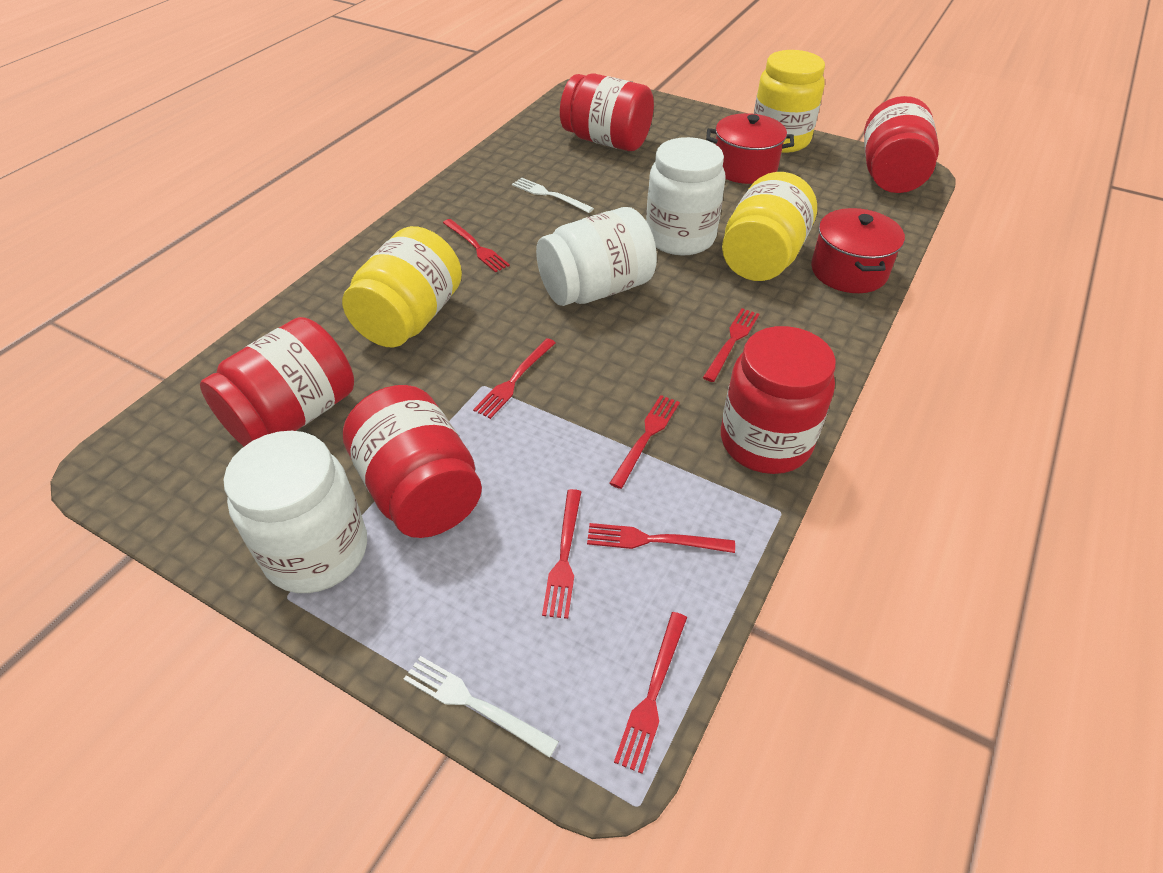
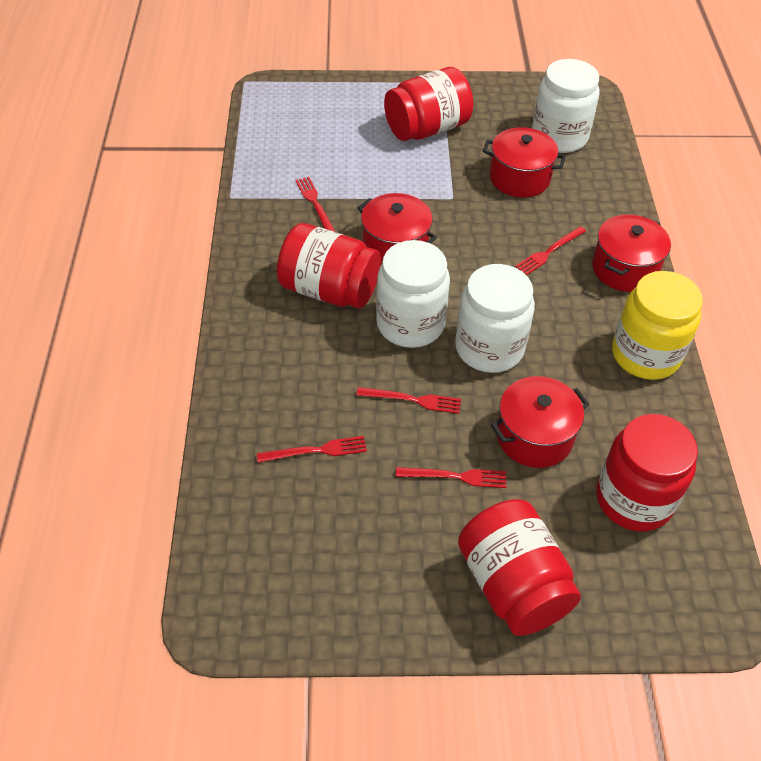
red fork: [443,219,510,272] [473,338,556,419] [542,489,581,619] [587,523,735,553] [609,395,680,489] [614,612,687,774] [703,308,759,382] = 7 -> [257,436,367,463] [295,177,335,232] [357,387,461,414] [396,467,506,488] [515,226,586,275] = 5
red jar: [200,317,354,446] [343,385,482,538] [560,73,654,151] [721,326,836,474] [864,96,939,193] = 5 -> [277,223,381,308] [384,67,474,141] [458,499,581,636] [596,414,698,532] = 4
red pot: [706,113,794,184] [811,208,905,293] = 2 -> [358,193,437,266] [483,127,566,198] [491,376,590,468] [592,215,671,292] = 4
white fork: [404,656,559,758] [512,177,594,213] = 2 -> none = 0
yellow jar: [342,226,462,348] [722,172,817,281] [754,50,825,153] = 3 -> [612,271,703,380] = 1

